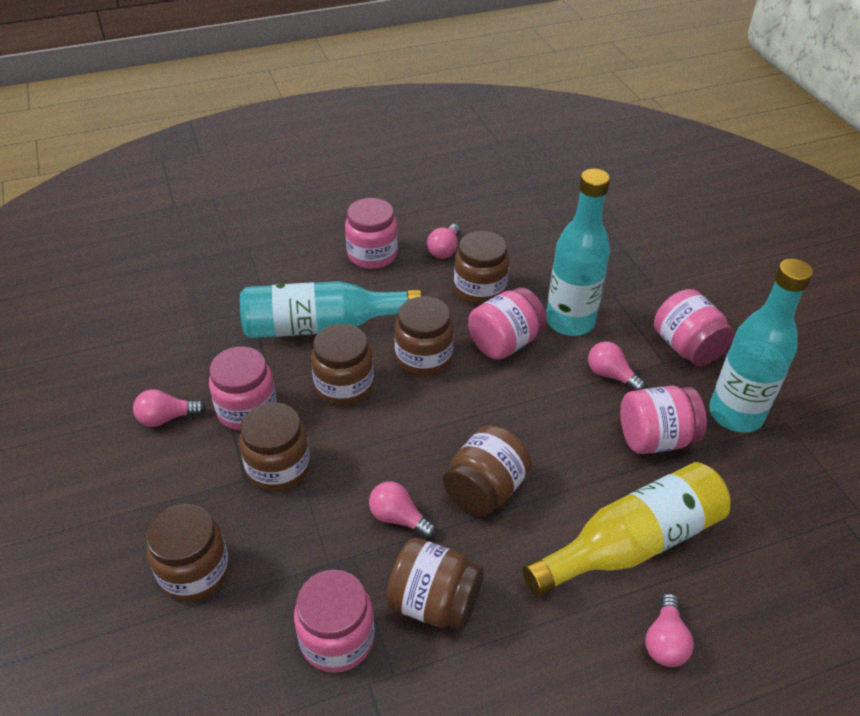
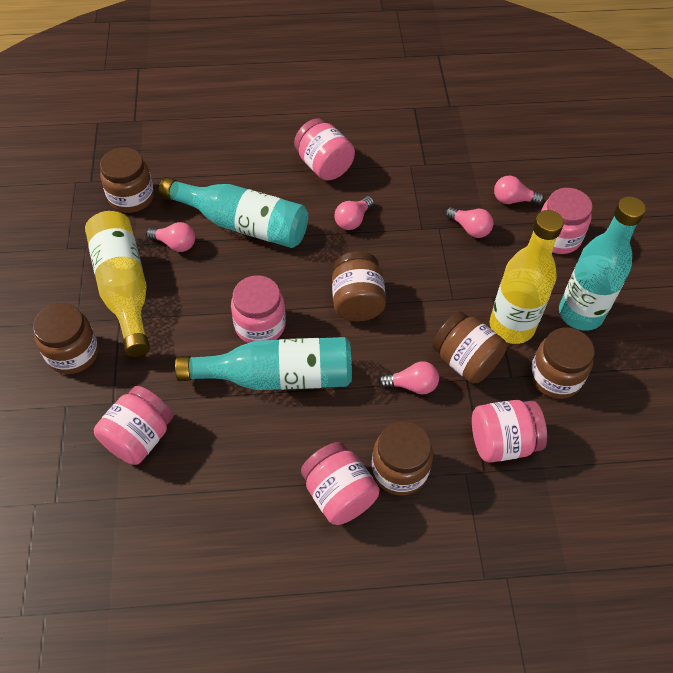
brown jar: [146,504,229,602] [239,402,310,491] [311,324,374,406] [386,538,484,631] [395,296,454,376] [443,425,532,517] [454,231,509,305] = 7 -> [33,303,99,374] [100,147,154,213] [332,251,386,321] [372,421,433,495] [432,312,507,384] [530,327,595,399] = 6
yellow bottle: [523,462,730,597] = 1 -> [85,211,150,357] [490,210,564,344] = 2

